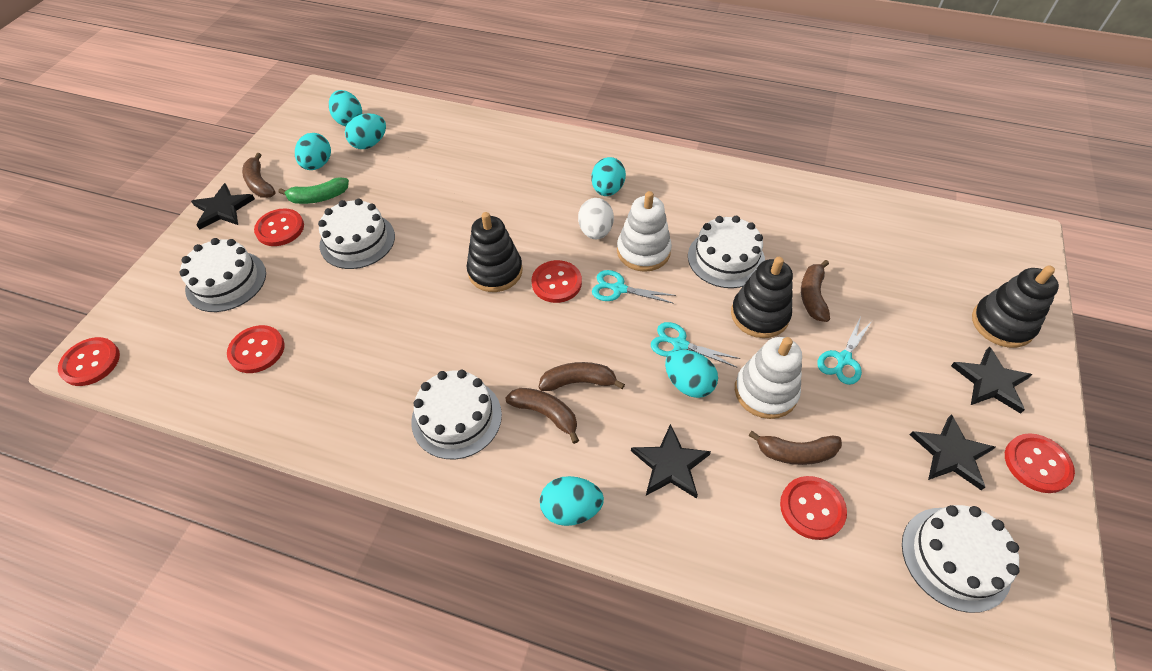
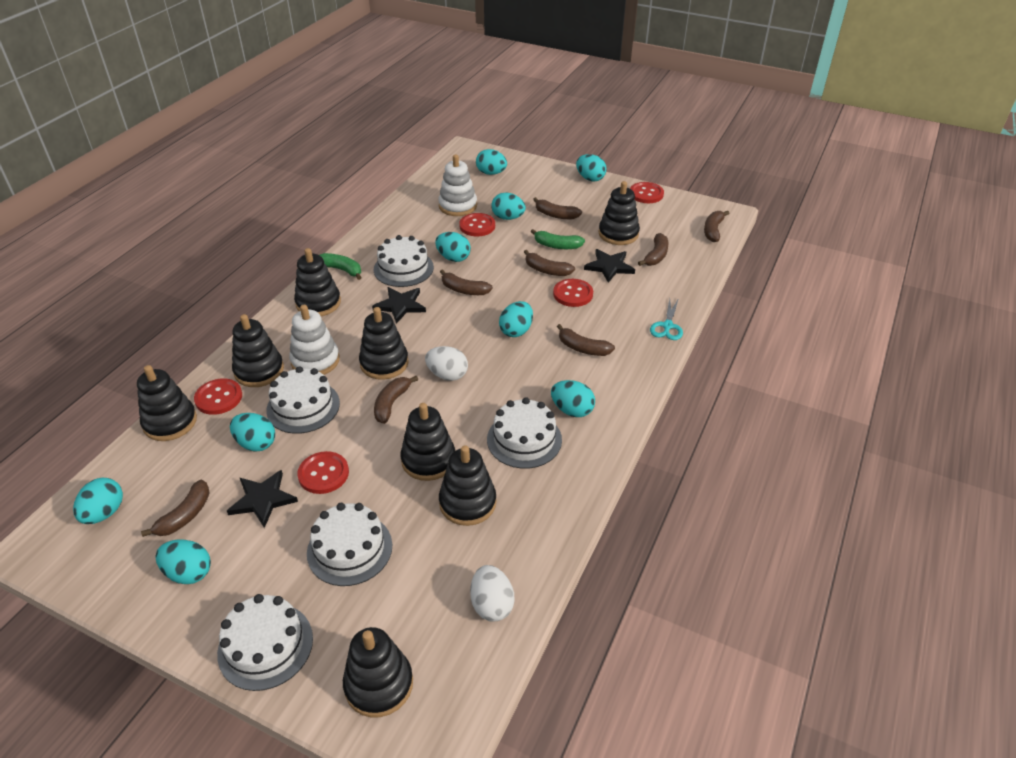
black stacking toy: [466,212,523,292] [731,257,793,338] [972,266,1059,348] = 3 -> [137,365,197,441] [232,314,284,387] [294,248,341,316] [343,627,413,717] [359,307,409,380] [400,403,455,481] [439,445,496,526] [599,181,640,245] = 8
black star: [191,183,255,230] [631,424,711,499] [910,414,995,490] [951,346,1033,414] = 4 -> [227,470,298,528] [372,287,426,324] [584,249,635,283] = 3
brown banana: [242,153,276,198] [505,388,579,444] [539,362,625,391] [748,431,842,465] [801,260,830,322] = 5 -> [141,480,210,537] [374,375,418,424] [440,269,493,295] [524,250,575,276] [533,197,582,219] [557,324,615,356] [638,233,669,266] [704,210,729,242] = 8
green banana: [278,177,349,204] = 1 -> [319,253,362,280] [530,229,585,249] = 2
red button: [58,337,120,386] [227,325,285,373] [254,209,304,246] [531,260,582,303] [780,476,847,540] [1005,433,1075,493] = 6 -> [194,379,242,415] [297,451,349,494] [459,213,495,236] [553,279,593,307] [630,182,664,203] = 5
turquoise egg: [295,133,331,170] [329,90,362,126] [345,113,386,149] [540,476,604,526] [591,157,626,196] [665,350,718,398] = 6 -> [73,478,123,524] [156,540,211,584] [230,413,275,452] [435,232,471,262] [476,149,507,175] [491,192,526,220] [499,301,533,337] [551,380,595,417] [576,154,607,181] = 9
turquoise scissors: [592,270,676,304] [651,322,740,367] [817,316,872,385] = 3 -> [650,298,683,340] = 1
white egg: [578,198,614,239] = 1 -> [425,346,468,381] [470,565,514,622] = 2

